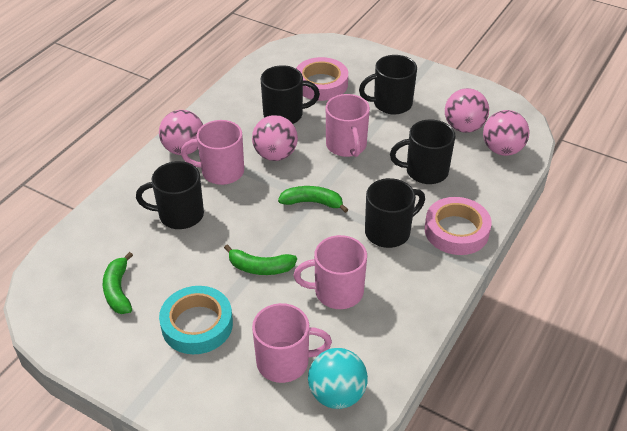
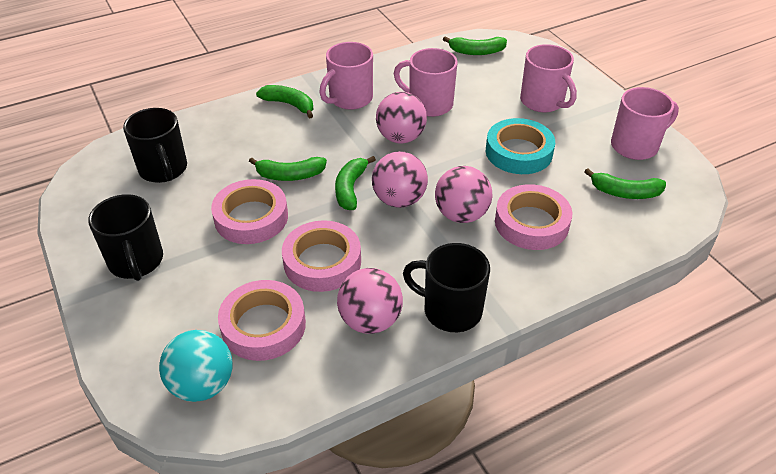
black mug: [136,161,204,229] [261,65,320,124] [359,55,417,115] [365,178,425,248] [390,119,455,184] = 5 -> [88,194,163,281] [123,108,187,183] [403,243,490,332] = 3
green banana: [103,252,133,314] [224,244,297,275] [278,186,348,213] = 3 -> [249,157,327,181] [256,85,313,118] [335,156,376,210] [443,36,507,55] [584,168,666,199] = 5
pink tape: [296,57,348,101] [425,197,492,255] = 2 -> [211,179,288,244] [218,280,306,361] [282,220,361,292] [495,184,572,250] = 4

